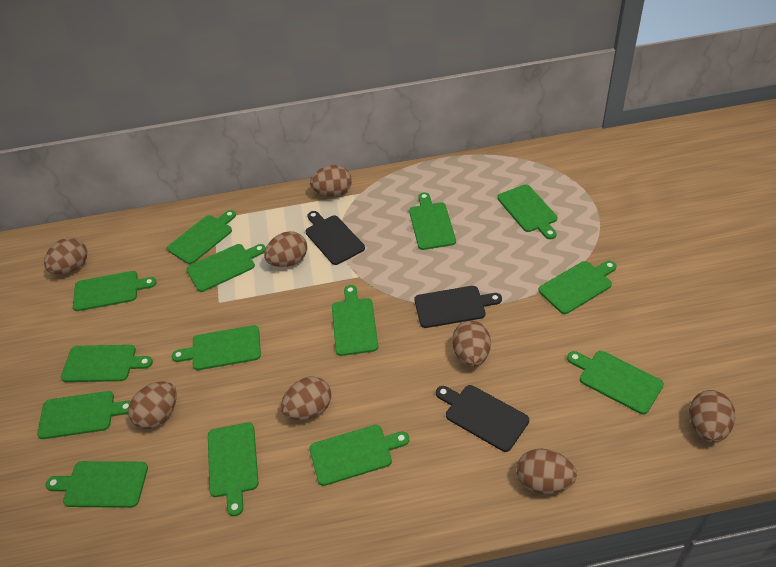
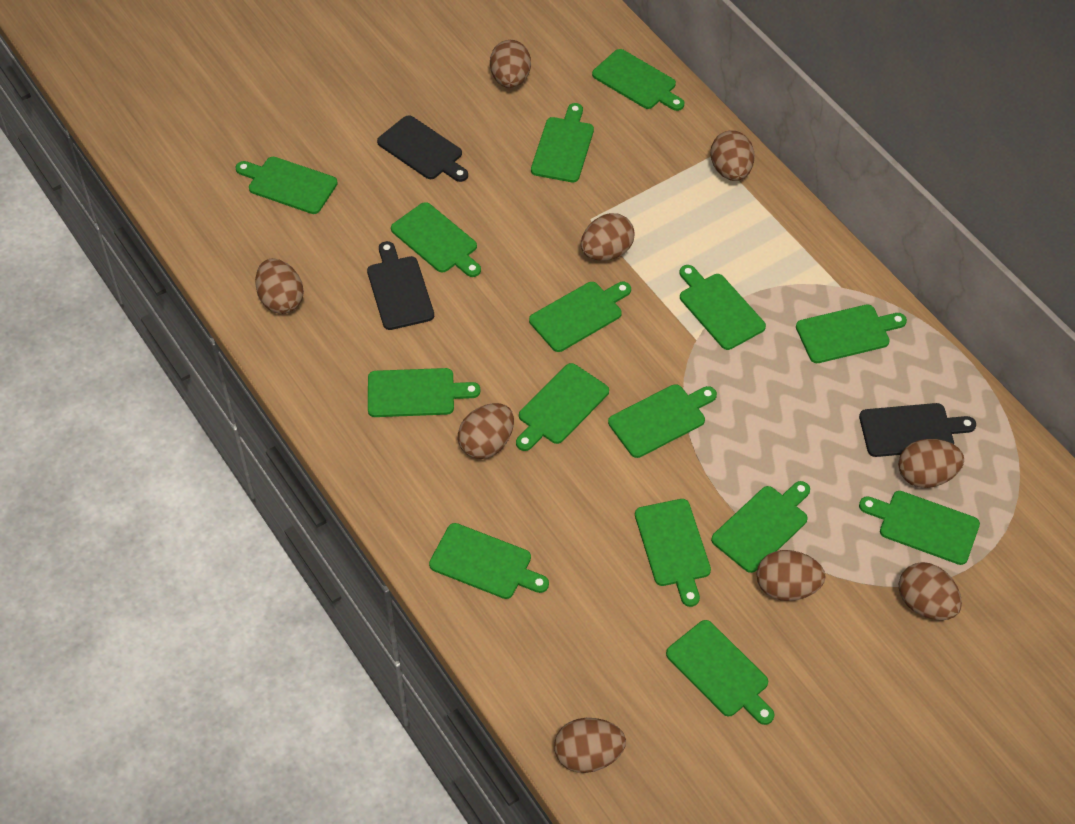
brown egg: [44,238,87,275] [128,381,177,429] [264,231,307,267] [281,377,331,420] [310,165,352,197] [452,321,491,367] [517,449,577,494] [689,390,735,443] = 8 -> [255,258,304,314] [458,403,514,459] [490,40,531,88] [554,718,626,773] [581,213,635,261] [711,130,754,181] [757,550,826,601] [898,439,964,488] [899,562,962,620] = 9
green cutting board: [37,391,130,439] [46,461,148,508] [61,345,153,382] [73,271,157,311] [167,210,236,264] [172,325,261,370] [186,244,266,292] [208,422,259,516] [310,425,409,486] [332,285,378,356] [409,192,456,250] [497,184,557,239] [538,261,617,314] [567,351,664,414] = 14 -> [236,157,338,214] [368,368,480,417] [391,202,481,277] [429,523,549,599] [516,363,609,451] [529,282,631,352] [531,103,594,182] [592,49,684,111] [608,384,717,458] [635,499,711,607] [666,620,775,725] [679,265,766,350] [711,481,810,573] [796,305,907,363] [859,491,980,565] = 15

